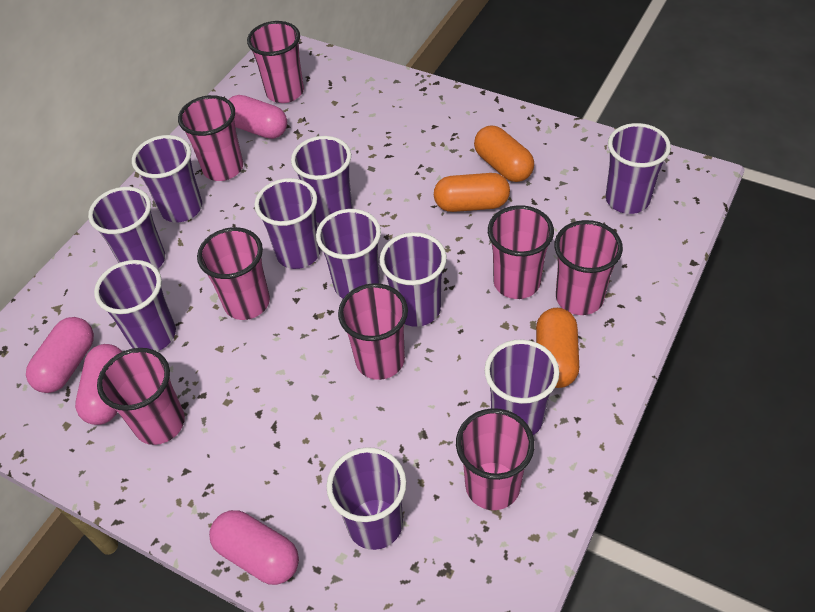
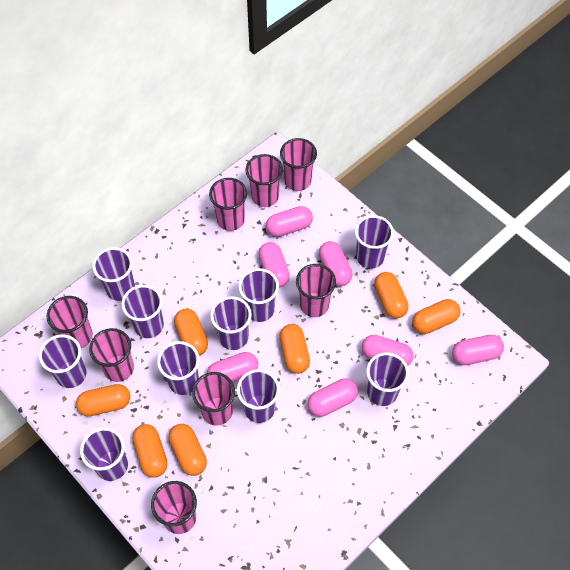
orange capsule: [434,173,510,212] [474,125,534,182] [536,308,579,388] = 3 -> [76,384,130,416] [132,424,168,478] [168,424,207,476] [174,309,208,356] [279,324,310,374] [374,272,409,318] [412,299,461,334] = 7
pink capsule: [26,317,94,393] [75,344,122,425] [209,510,299,585] [228,95,287,139] = 4 -> [207,352,258,383] [258,242,290,288] [266,206,313,237] [308,379,358,417] [319,241,352,286] [362,335,413,366] [452,335,504,365] = 7

